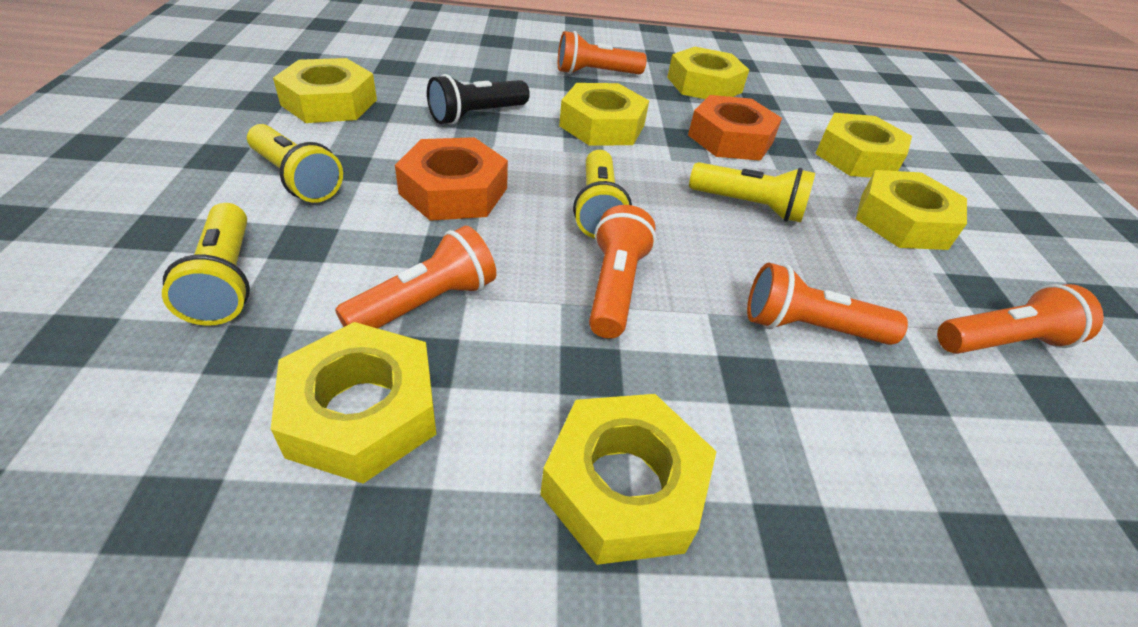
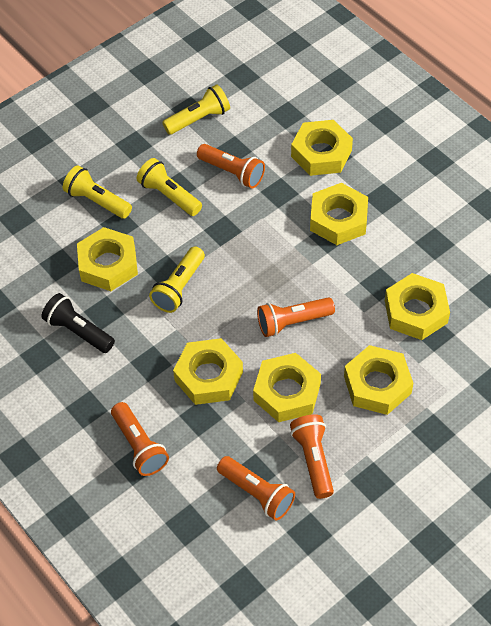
orange nut: [395,137,508,221] [688,95,782,161] = 2 -> none = 0

